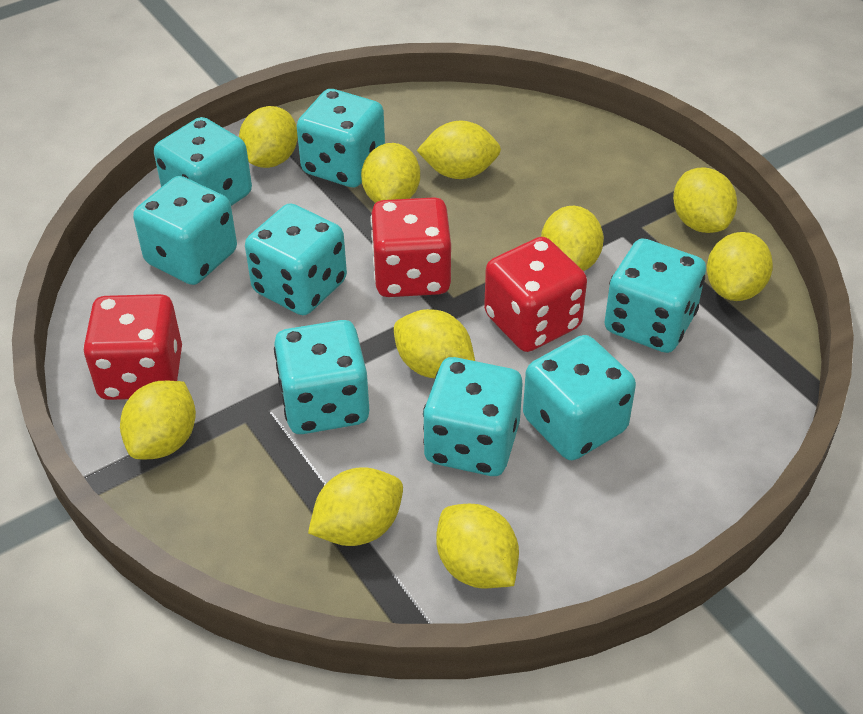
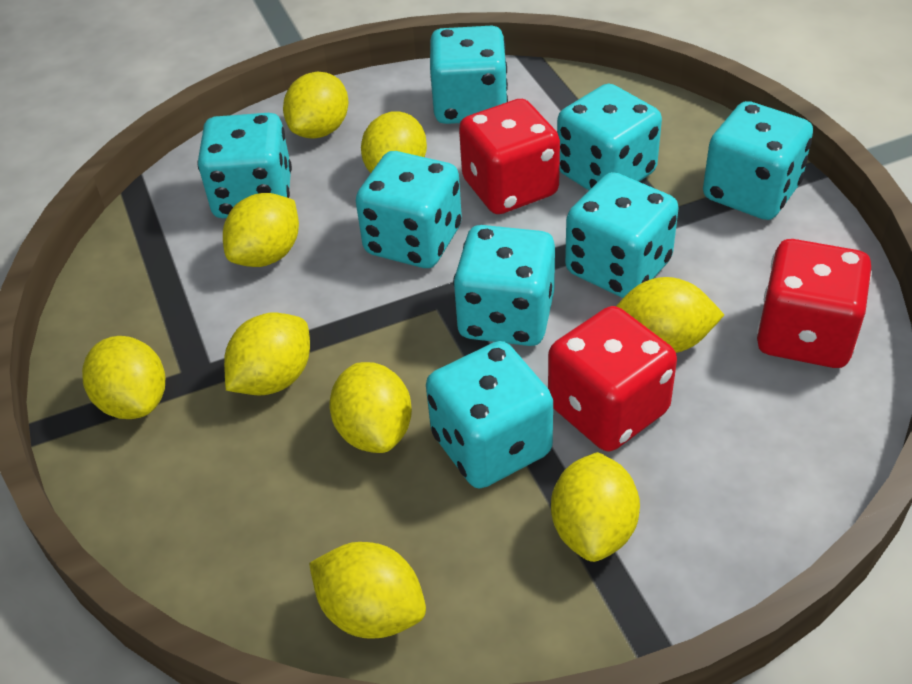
yellow lemon: [120,381,196,459] [239,106,298,168] [308,467,403,546] [361,143,420,203] [394,309,475,378] [417,120,501,179] [436,504,519,588] [541,206,604,271] [673,167,737,233] [707,232,773,301] = 10 -> [82,336,165,419] [223,193,299,267] [224,313,310,396] [283,72,349,139] [309,542,426,639] [329,362,412,453] [361,112,427,173] [551,452,640,562] [616,277,724,353] = 9

